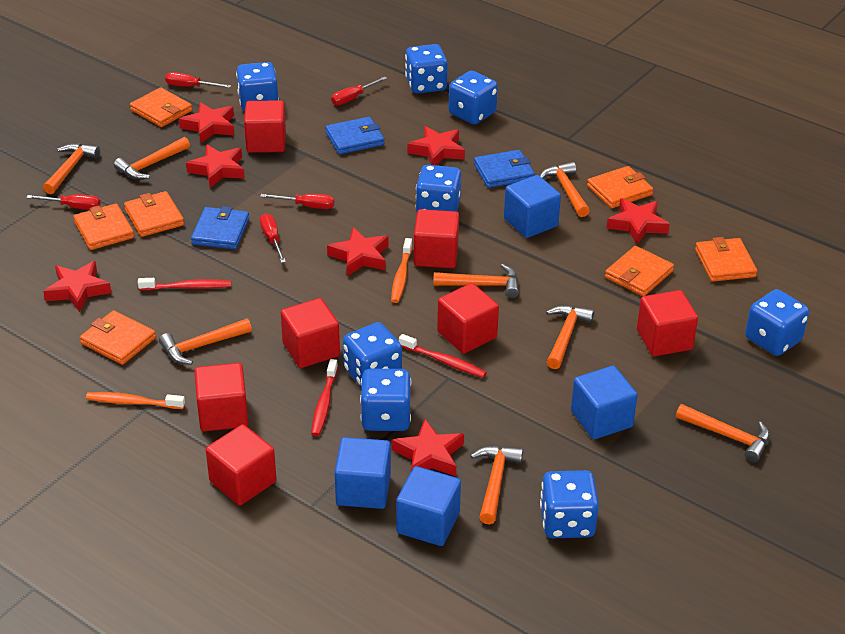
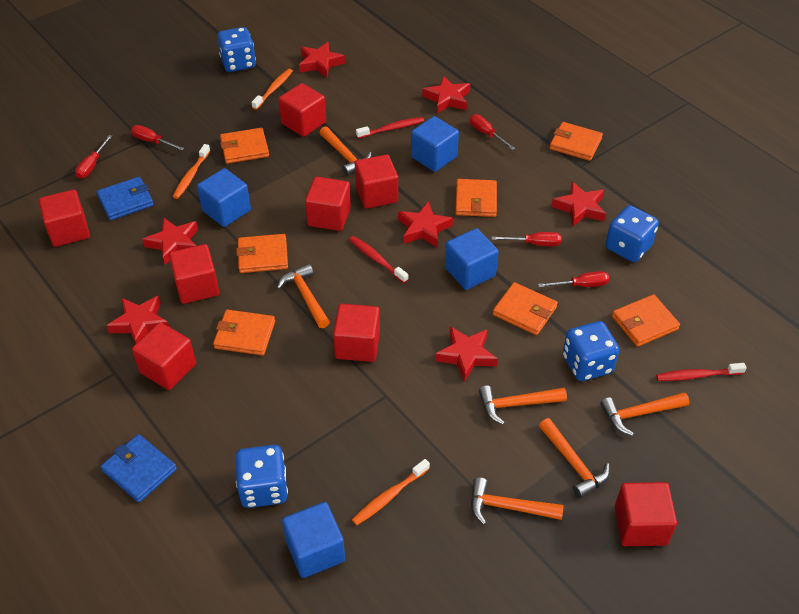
blue dice: [236,62,279,112] [343,322,402,388] [360,369,411,431] [405,44,448,94] [416,165,462,212] [448,71,498,124] [540,470,599,538] [745,289,809,356] = 8 -> [217,27,256,72] [235,445,288,508] [563,321,620,381] [605,205,659,262] = 4
blue wallet: [191,206,249,249] [325,117,384,154] [474,150,535,188] = 3 -> [96,177,154,220] [100,434,177,502] = 2
orange hammer: [43,143,100,194] [114,137,190,180] [159,318,252,365] [433,264,519,298] [471,446,523,524] [540,162,590,217] [546,305,594,369] [676,404,770,463] = 8 -> [277,264,330,328] [320,126,372,176] [471,477,564,525] [479,385,567,425] [539,418,610,499] [600,392,689,436] = 6
orange toothbrush: [86,392,185,409] [391,238,412,303] = 2 -> [173,144,210,199] [251,69,293,110] [352,459,430,525] = 3
red cube: [195,363,248,431] [206,424,276,505] [244,100,286,153] [281,298,340,368] [414,209,459,268] [437,283,499,354] [637,290,698,356] = 7 -> [39,189,90,247] [132,322,196,390] [169,244,219,304] [279,83,326,137] [305,177,351,231] [333,304,380,362] [355,154,398,209] [615,482,677,546] = 8

